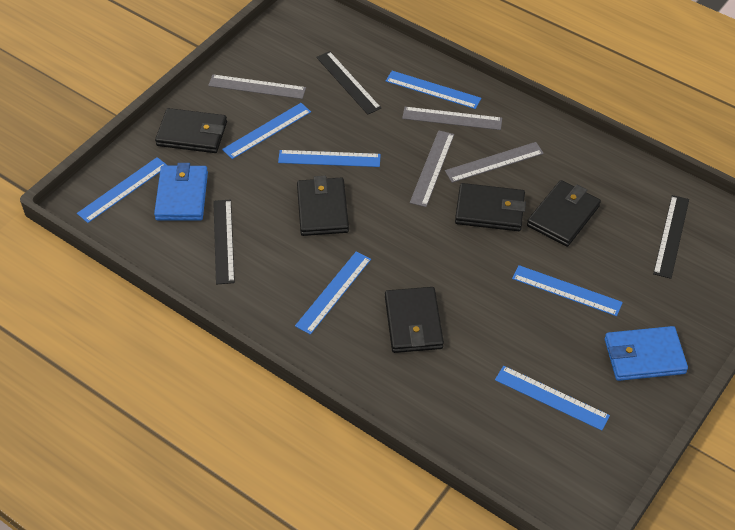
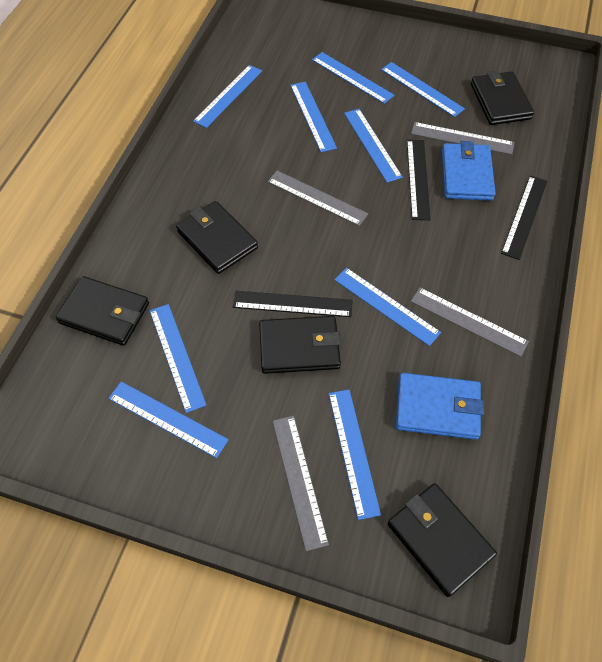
blue ruler: [77,157,168,223] [222,103,311,159] [278,150,381,167] [295,251,371,335] [386,71,481,109] [495,366,610,431] [512,265,623,316] = 7 -> [108,382,229,458] [150,304,206,413] [193,65,262,128] [290,82,337,152] [312,52,394,104] [329,390,381,520] [334,268,441,346] [344,109,403,183] [381,62,465,117] = 9

